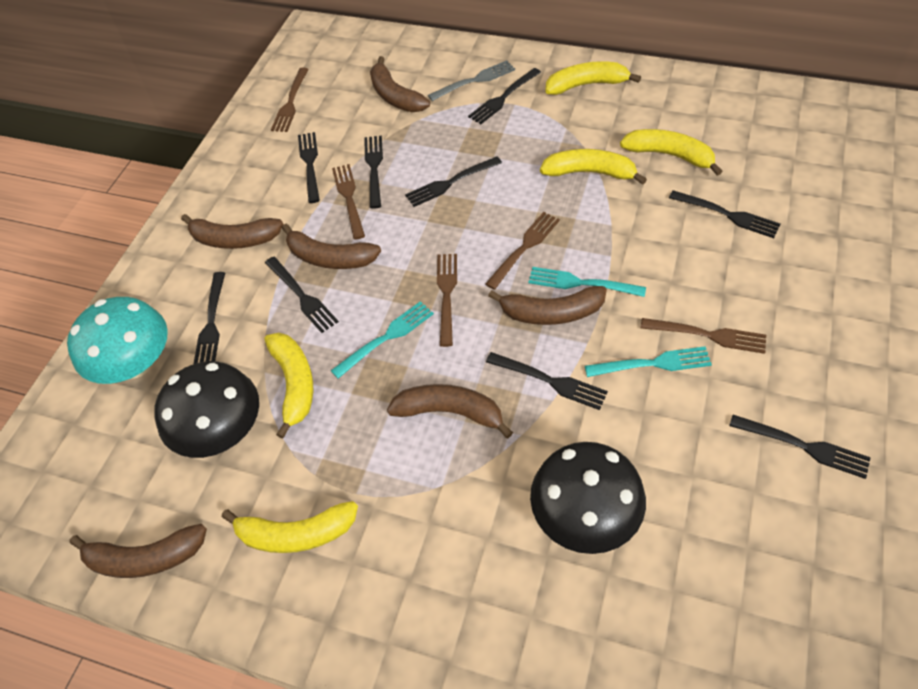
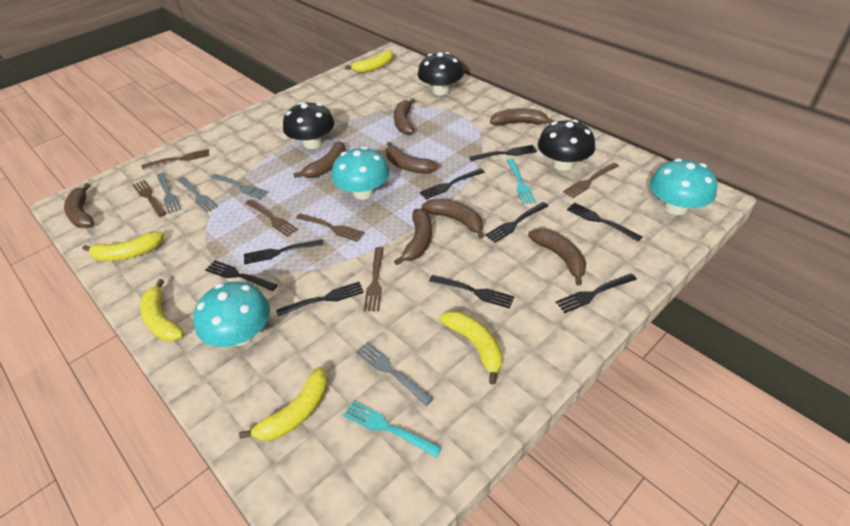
black mushroom: [154,361,259,458] [530,442,646,554] = 2 -> [283,102,335,149] [418,52,464,95] [538,120,595,171] = 3
brown banana: [70,524,207,578] [181,214,283,249] [282,224,381,269] [370,56,430,112] [387,384,513,438] [488,286,607,325] = 6 -> [64,183,94,228] [293,141,346,178] [386,142,439,174] [394,98,415,135] [394,209,432,265] [422,199,484,239] [490,108,554,126] [528,228,586,286] = 8
brown fork: [271,68,309,132] [332,164,365,240] [437,254,457,347] [485,212,560,290] [640,318,766,354] = 5 -> [133,180,166,217] [142,149,210,169] [245,199,298,237] [296,213,365,242] [363,247,384,311] [563,163,619,198] = 6
grey fork: [428,60,515,101] = 1 -> [157,173,181,213] [177,177,218,213] [210,174,268,199] [355,341,434,406] = 4
turquoise fork: [331,301,434,379] [528,267,646,297] [585,346,712,377] = 3 -> [343,401,442,458] [507,158,536,204] = 2
turquoise mushroom: [67,297,168,384] = 1 -> [194,282,270,347] [332,147,389,200] [650,158,717,215] = 3

